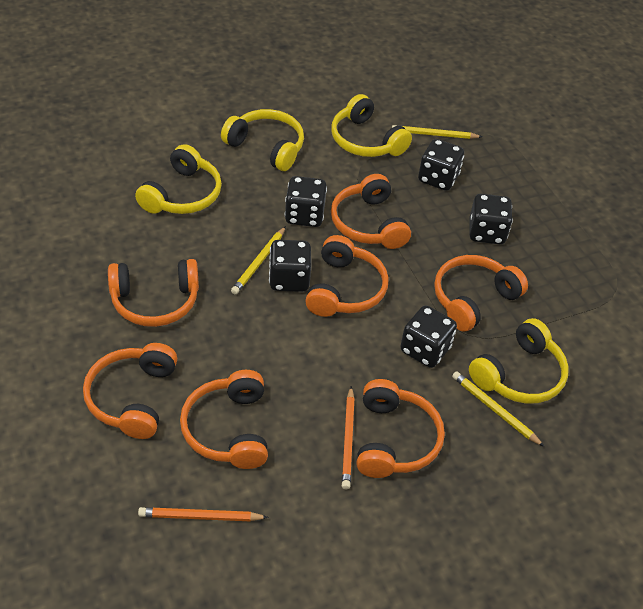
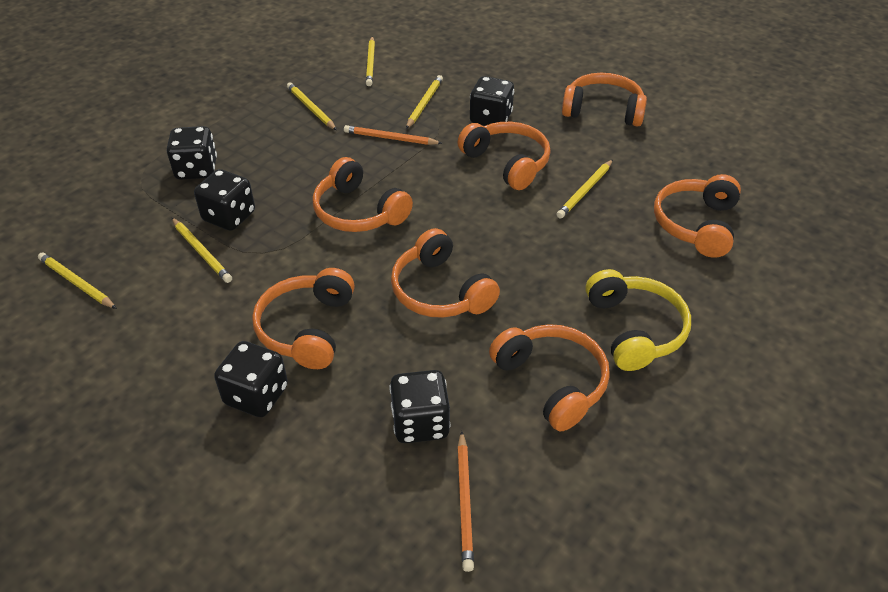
yellow headphones: [135,144,222,214] [221,109,304,171] [331,94,412,157] [469,318,569,404] = 4 -> [586,269,691,371] = 1
yellow pencil: [231,226,286,294] [392,125,482,139] [452,371,544,447] = 3 -> [38,253,117,309] [172,218,232,283] [287,82,337,130] [366,36,375,86] [406,75,443,129] [556,160,613,219] = 6

